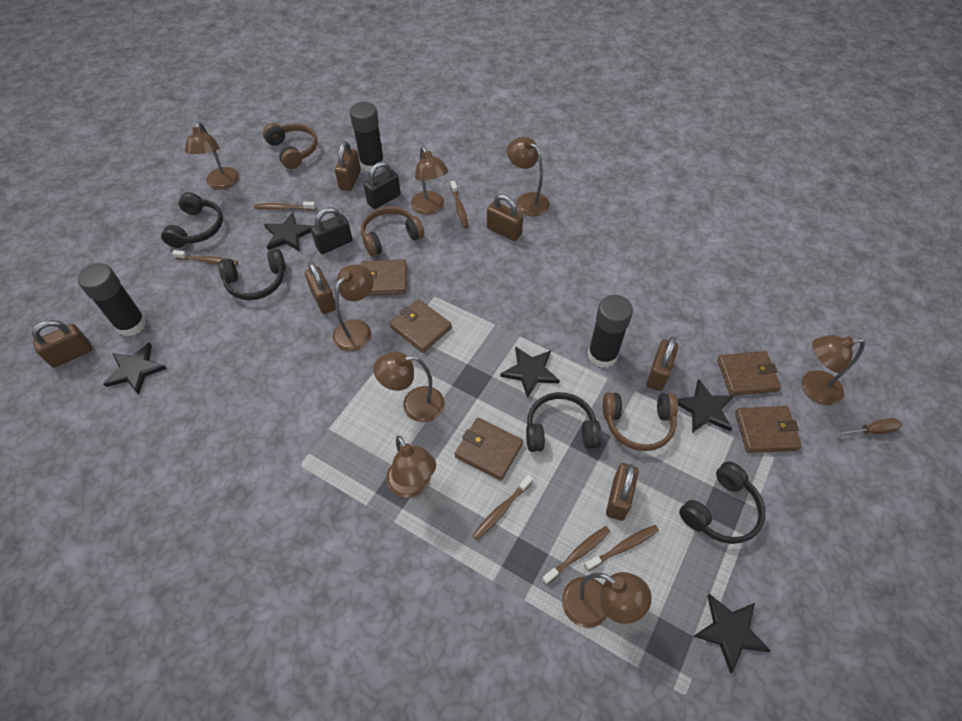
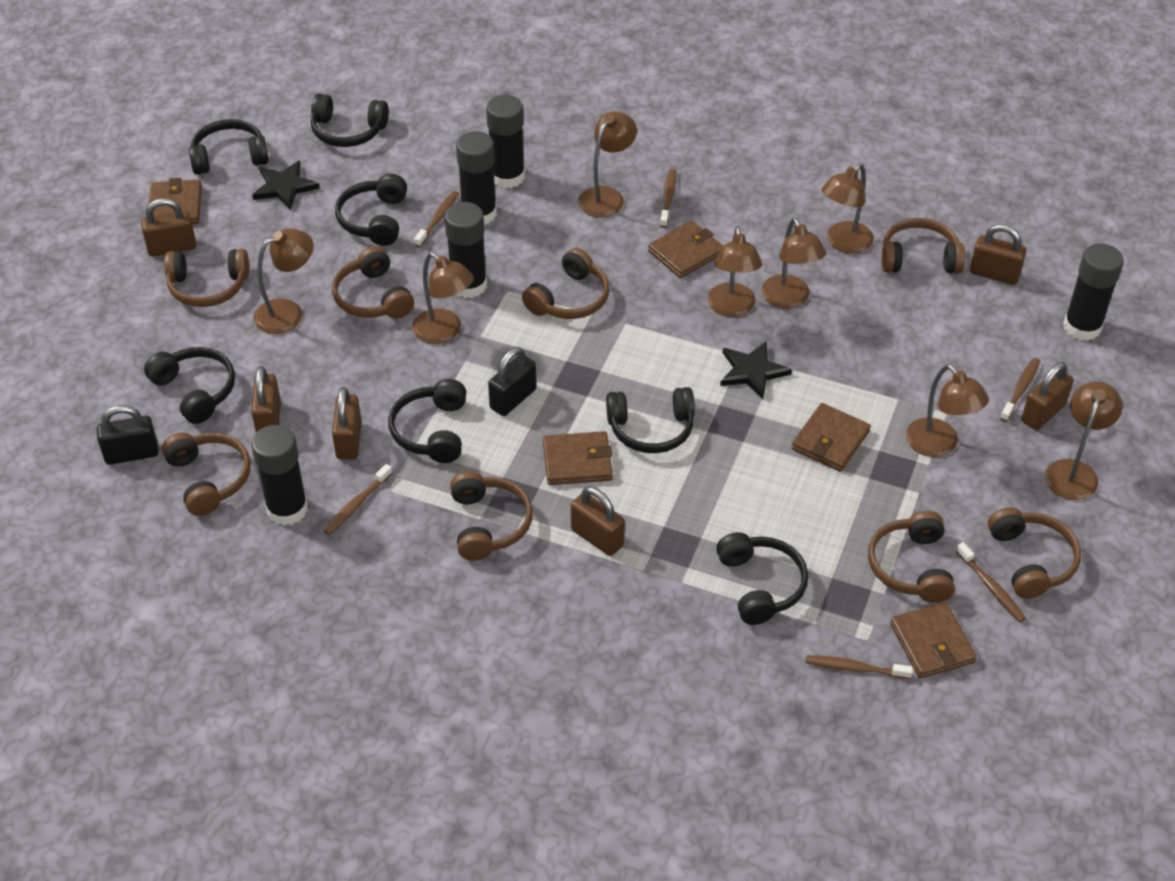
black glue stick: [78,263,147,336] [350,102,384,172] [587,295,633,368] = 3 -> [251,425,308,526] [444,202,487,298] [456,131,497,225] [486,95,525,189] [1063,244,1124,341] = 5
black headphones: [161,192,223,248] [218,249,286,300] [526,392,602,452] [679,461,766,544] = 4 -> [144,347,235,424] [189,119,269,175] [311,94,389,147] [335,174,407,246] [388,379,466,463] [606,387,695,453] [716,532,808,625] = 7
black star: [103,343,167,395] [264,212,312,252] [500,346,560,398] [677,379,733,433] [692,594,771,673] = 5 -> [252,161,320,209] [720,341,792,399] = 2
brown headphones: [263,123,318,169] [361,206,424,256] [603,392,678,451] = 3 -> [162,433,251,516] [164,249,249,307] [332,246,414,319] [450,471,533,561] [522,248,609,319] [868,511,955,603] [881,218,965,274] [988,507,1081,599] = 8
brown screwdriver: [836,418,902,436] = 1 -> none = 0

